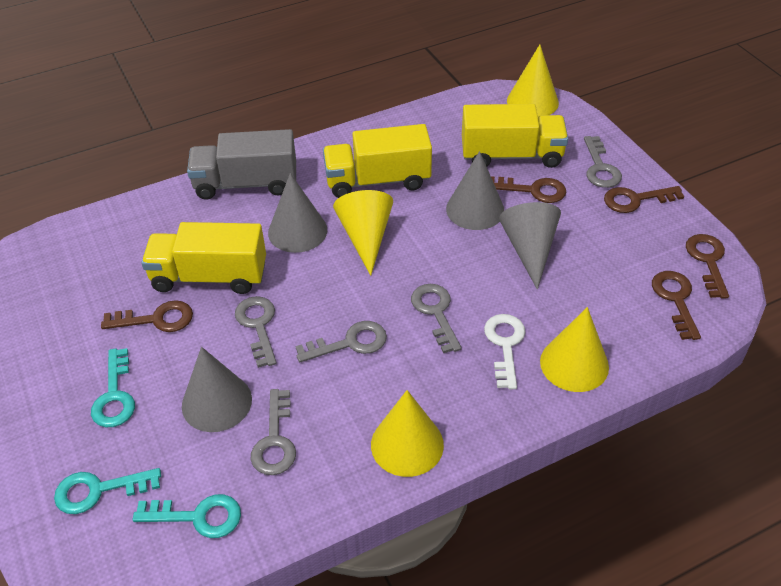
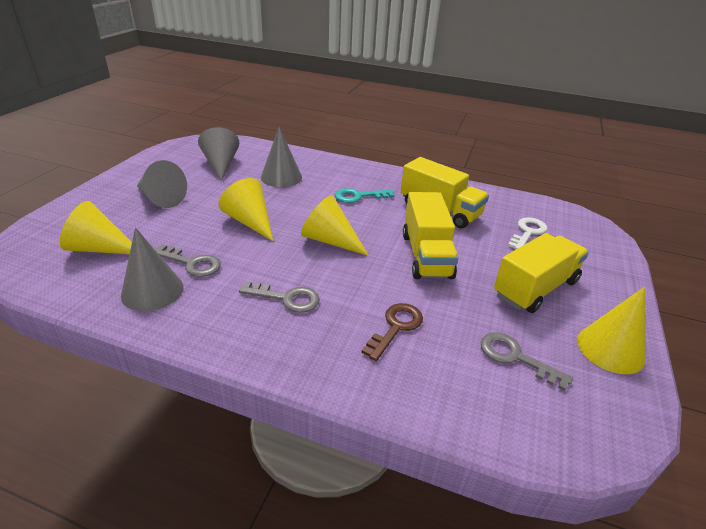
brown key: [101,300,193,332] [491,176,566,203] [604,186,684,213] [652,271,701,340] [686,234,729,299] = 5 -> [361,303,423,361] = 1
grey key: [235,296,277,368] [251,389,296,475] [295,321,387,362] [411,284,462,353] [584,136,622,188] = 5 -> [155,244,221,277] [239,281,320,313] [481,332,573,391] = 3
grey truck: [187,129,296,200] = 1 -> none = 0
turquoise key: [54,468,161,514] [91,348,135,427] [132,494,241,538] = 3 -> [335,188,394,203] = 1

